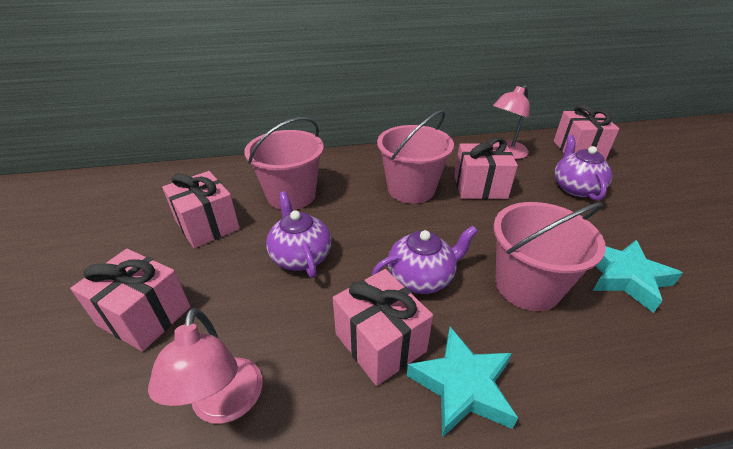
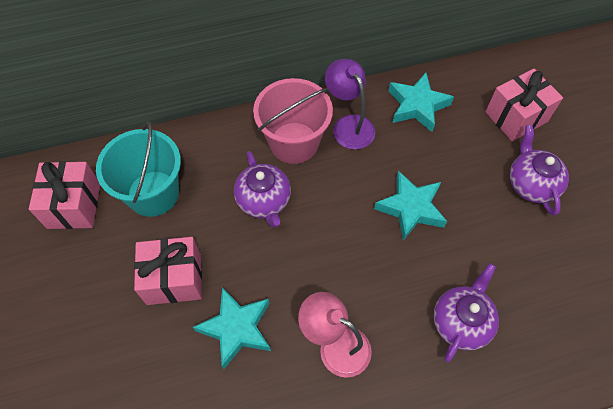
pink bucket: [244,117,324,210] [377,110,454,203] [493,202,606,311] = 3 -> [253,78,333,164] = 1
pink gift: [70,249,190,351] [162,171,240,248] [333,269,433,386] [454,137,518,199] [554,104,619,160] = 5 -> [29,161,100,229] [134,237,202,305] [485,68,563,141] = 3
pink lamp: [148,308,263,424] [493,85,530,159] = 2 -> [298,292,372,378] = 1
purple lamp: none = 0 -> [325,59,375,150] = 1
turquoise bucket: none = 0 -> [96,121,181,217] = 1
turquoise star: [407,327,518,438] [593,240,683,313] = 2 -> [193,287,271,369] [374,171,447,241] [388,73,454,132] = 3

